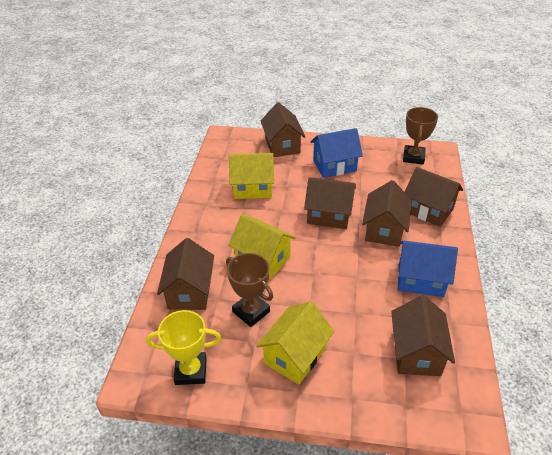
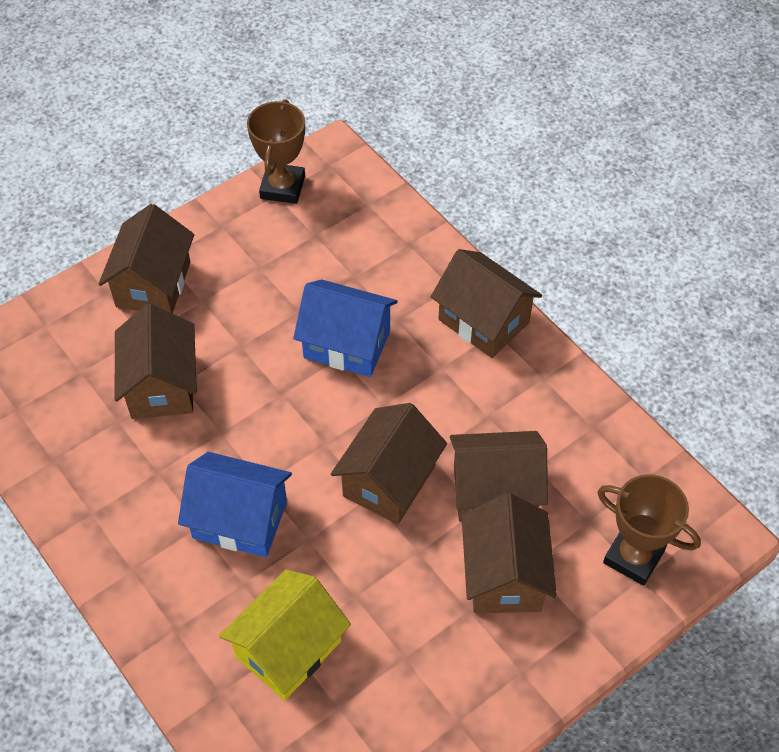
yellow house: [228,214,296,279] [229,153,274,199] [256,301,335,384] = 3 -> [219,569,351,701] = 1
yellow trophy: [146,310,221,385] = 1 -> none = 0

